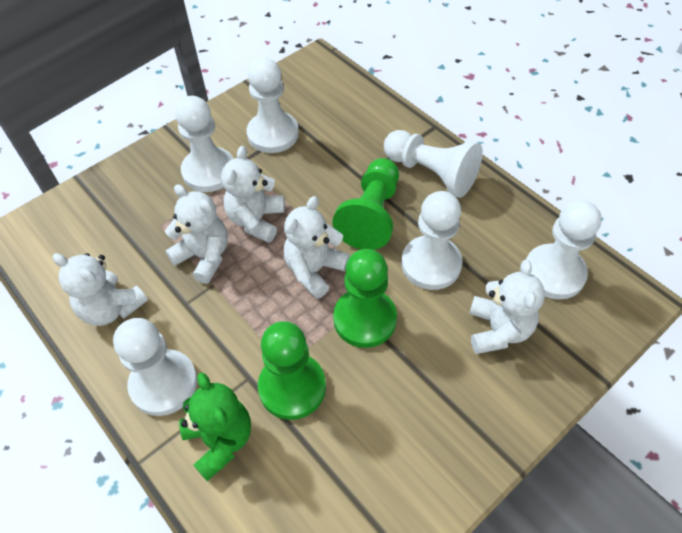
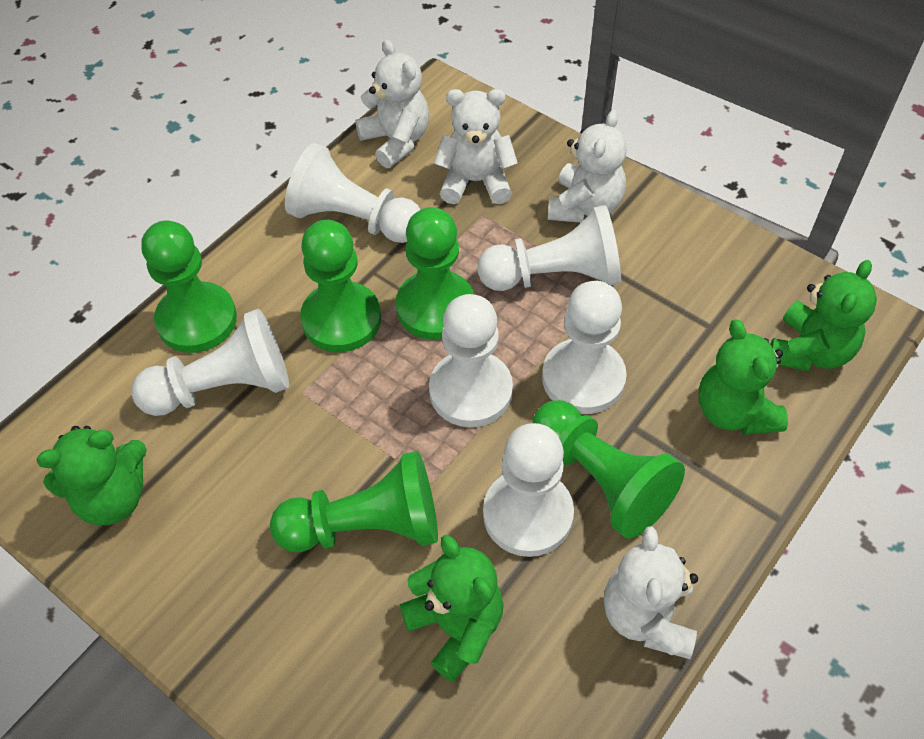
green pawn: [258,321,326,420] [333,158,399,250] [333,249,397,348] = 3 -> [141,220,237,353] [270,451,438,552] [300,220,381,352] [396,207,474,340] [532,400,685,538] = 5
green teddy bear: [179,372,251,481] = 1 -> [36,426,147,525] [400,535,504,682] [699,319,788,435] [770,260,877,371] = 4
white teddy bear: [52,253,148,326] [165,185,228,284] [221,146,285,243] [283,196,350,299] [469,260,545,354] = 5 -> [355,39,429,168] [434,89,518,204] [548,110,627,223] [604,526,698,659] = 4

